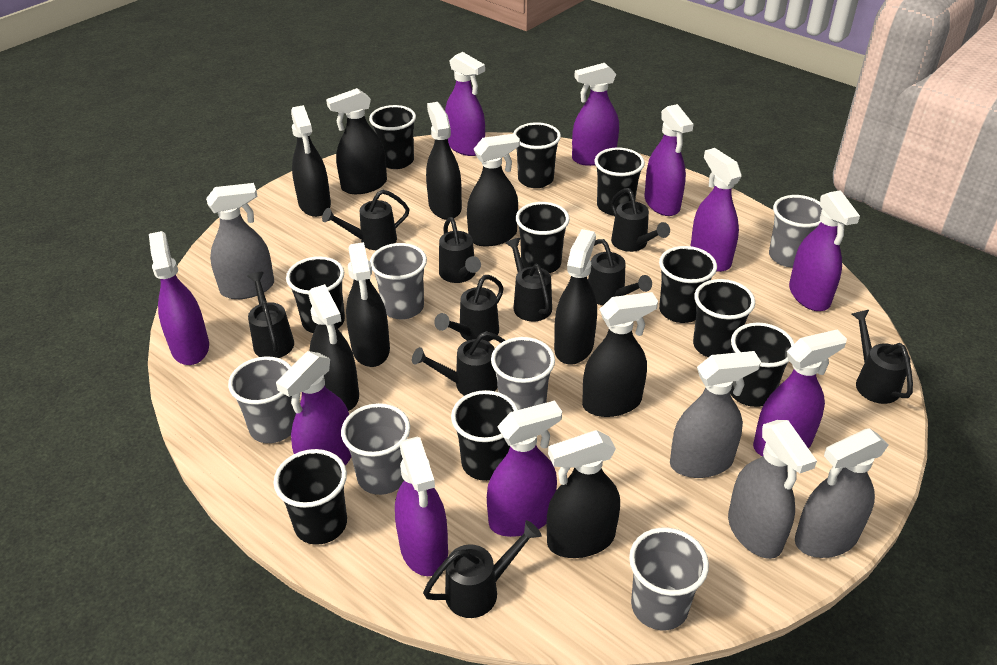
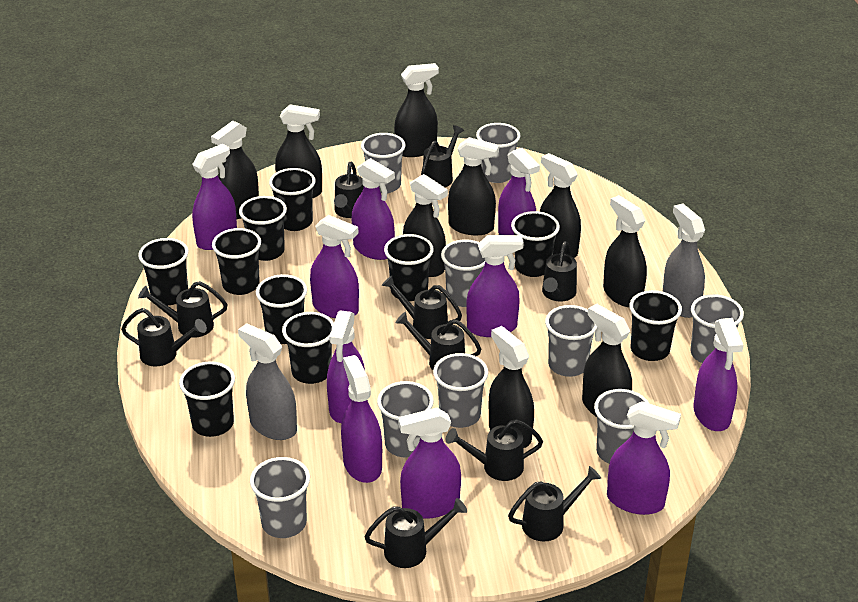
grey cup: [228,356,296,443] [341,403,410,495] [370,243,427,319] [491,337,555,410] [629,528,709,630] [769,195,822,267] = 6 -> [250,457,310,538] [361,133,406,194] [377,381,434,458] [433,353,488,428] [441,239,485,307] [476,123,521,183] [545,305,597,377] [594,389,650,464] [691,294,744,363] = 9
grey spray bottle: [206,183,274,299] [670,351,761,478] [728,420,817,559] [795,428,889,558] = 4 -> [238,323,297,440] [662,203,705,318] = 2

